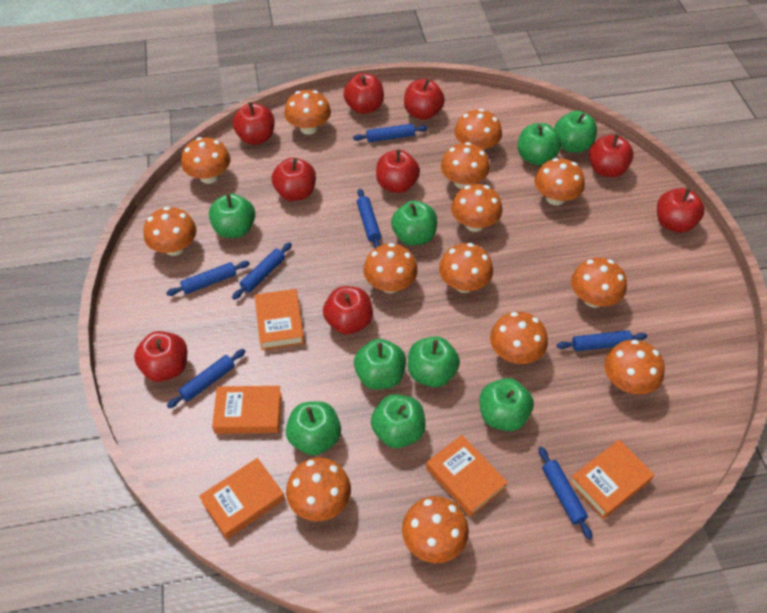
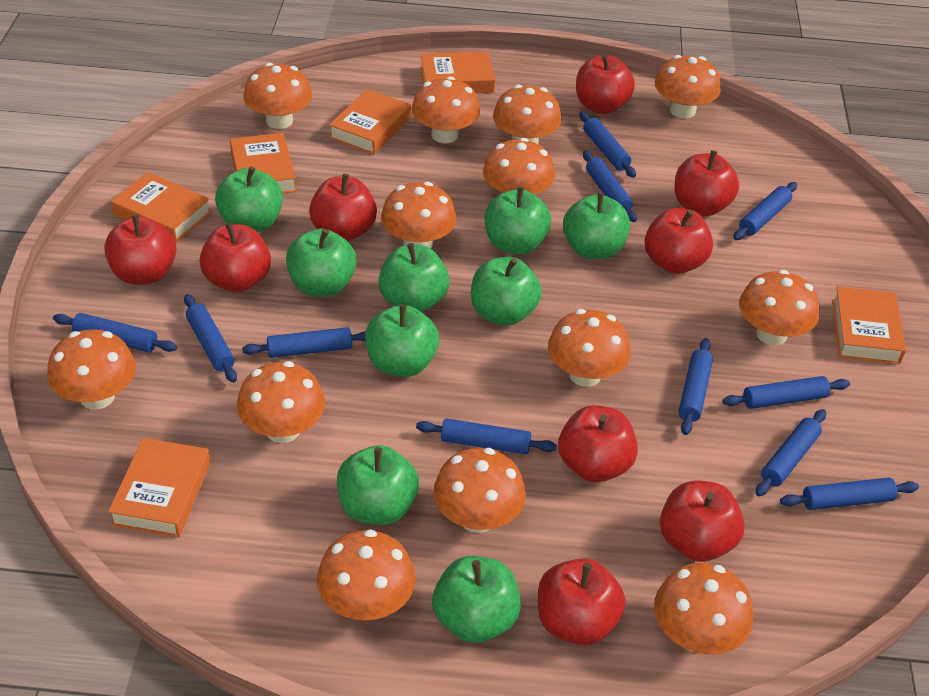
blue rolling pin: [166,261,250,296] [167,349,245,408] [232,242,292,300] [353,124,428,142] [357,189,381,248] [538,447,593,540] [557,330,647,351] = 7 -> [53,313,177,352] [184,294,237,383] [242,327,366,358] [416,418,557,454] [580,112,636,178] [583,150,637,222] [678,338,713,435] [722,376,850,409] [733,182,797,240] [756,409,826,496] [780,478,919,510] = 11
orange book: [199,458,285,539] [212,386,282,434] [255,289,304,350] [426,435,508,517] [569,440,654,519] = 5 -> [108,438,210,538] [111,172,211,243] [230,133,296,194] [329,89,411,155] [420,52,495,93] [832,286,906,364] = 6
orange mushroom: [144,207,197,256] [181,137,230,184] [284,90,331,135] [286,457,351,521] [364,243,418,293] [402,496,469,563] [439,243,493,293] [441,142,490,189] [451,184,502,232] [455,109,502,151] [490,312,548,364] [534,158,585,205] [571,258,627,308] [604,340,665,394] = 14 -> [47,329,136,410] [237,361,325,443] [243,63,312,129] [317,530,415,620] [381,182,456,249] [412,76,480,143] [433,448,526,533] [483,138,555,194] [493,85,562,144] [548,309,631,387] [654,563,753,655] [655,55,721,118] [739,270,819,345] = 13

